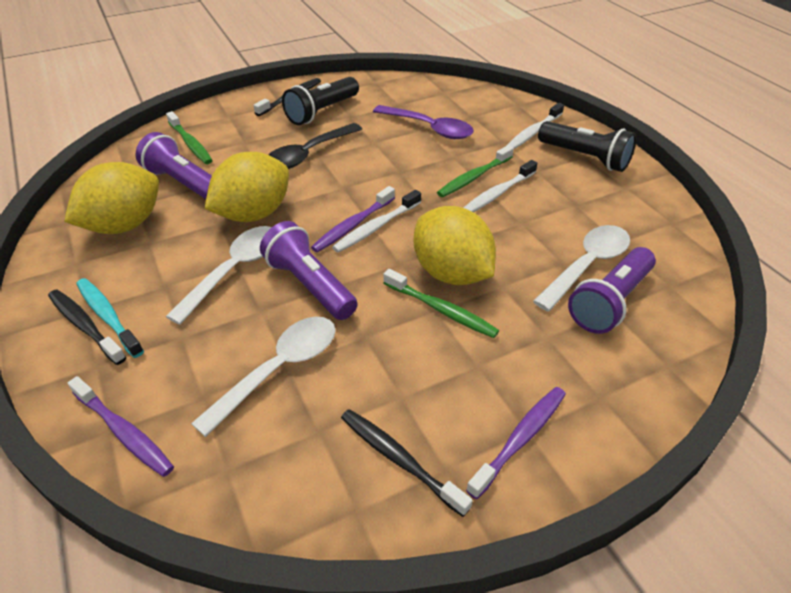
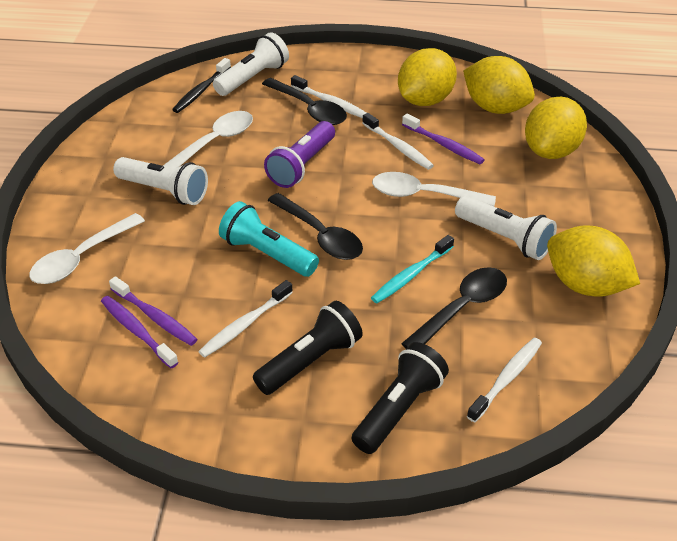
black spoon: [268,123,362,169] = 1 -> [262,78,347,125] [267,193,363,260] [401,267,507,348] = 3
black toothbrush: [48,289,126,365] [253,78,321,116] [341,409,473,517] = 3 -> [172,58,231,113] = 1
green toothbrush: [166,111,213,164] [383,269,499,338] [437,145,514,197] = 3 -> none = 0
purple flashlight: [136,132,212,199] [260,221,358,320] [568,247,656,334] = 3 -> [264,121,335,188] = 1
purple spoon: [373,105,474,139] = 1 -> none = 0
turquoise flashlight: none = 0 -> [219,201,319,277] = 1
white flashlight: none = 0 -> [113,157,208,205] [213,32,289,96] [455,196,557,260] = 3
white toothbrush: [332,190,421,253] [464,160,537,212] [506,103,564,149] = 3 -> [198,280,293,358] [291,75,366,118] [362,113,434,170] [467,338,542,422] = 4
yellow lemon: [64,162,159,234] [205,152,289,222] [414,206,496,285] = 3 -> [398,48,457,106] [463,56,535,114] [525,97,587,159] [547,225,640,296] = 4

